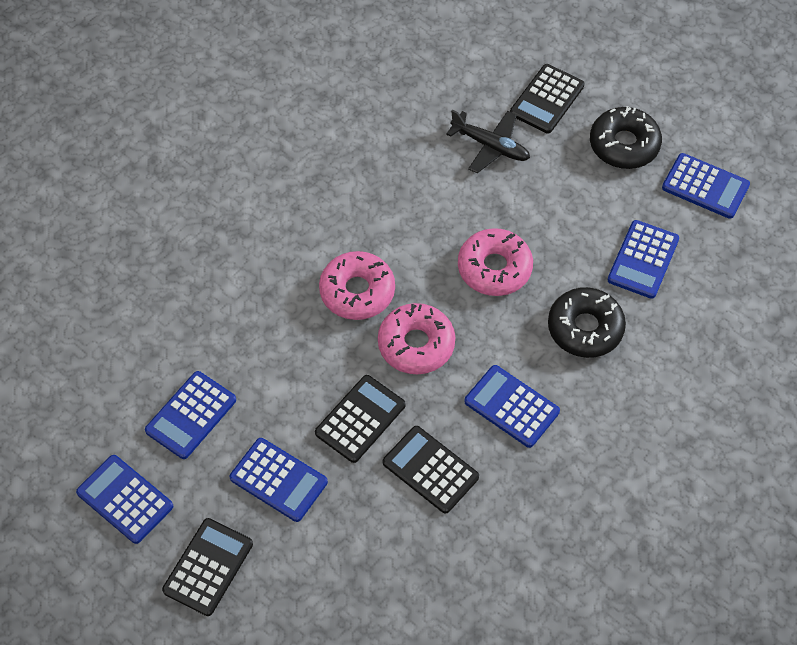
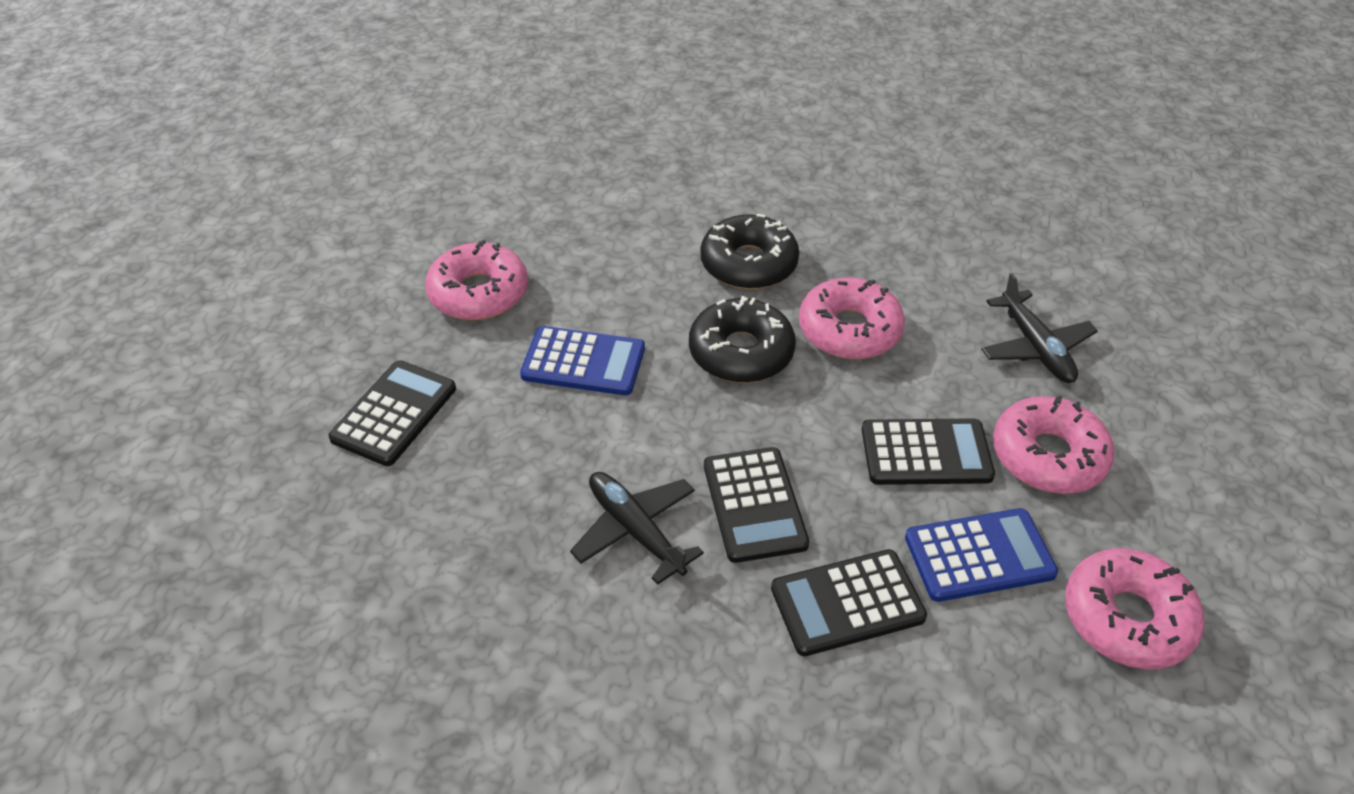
black plane: [446,110,530,173] = 1 -> [570,472,704,585] [982,273,1098,383] = 2
blue calculator: [76,455,173,544] [145,371,236,459] [230,438,328,522] [464,365,560,448] [608,220,679,299] [662,153,750,219] = 6 -> [520,326,645,395] [905,508,1058,602] = 2
pink donut: [319,251,395,320] [378,303,455,374] [458,228,533,296] = 3 -> [425,240,528,320] [799,277,905,359] [993,395,1115,494] [1065,548,1204,669] = 4

